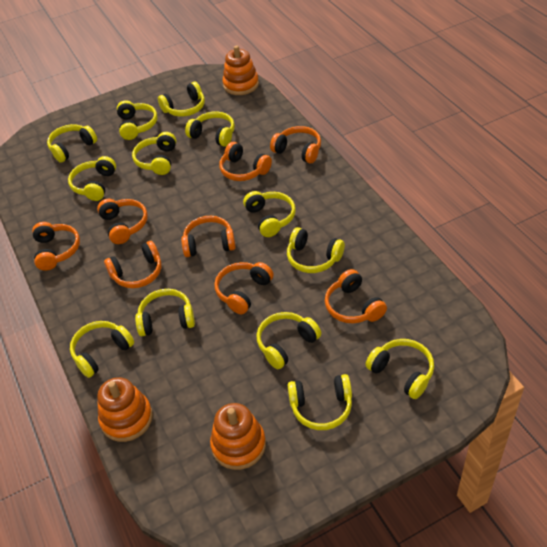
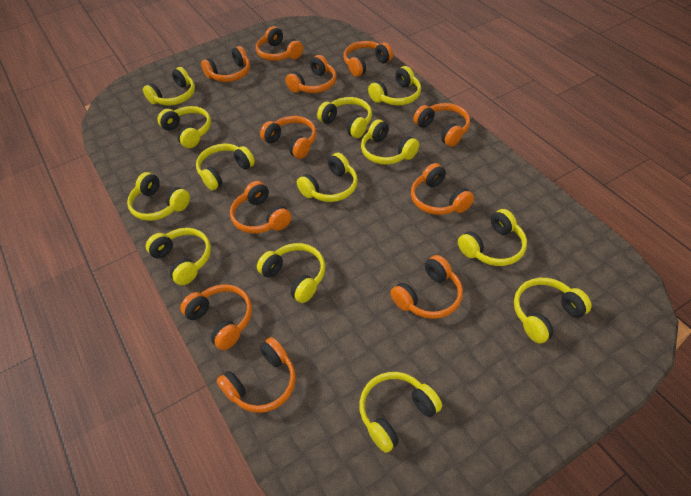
orange headphones: [32,222,80,271] [97,199,148,244] [104,241,161,288] [181,216,236,257] [214,262,274,314] [219,142,272,181] [270,126,321,163] [325,269,387,323] = 8 -> [180,284,252,350] [201,46,250,82] [217,337,296,413] [230,181,292,234] [256,26,303,61] [260,116,316,159] [285,55,337,93] [344,41,393,77] [390,255,463,319] [411,163,474,215] [413,103,470,147] = 11
orange stacking toy: [97,377,153,442] [210,403,266,470] [223,45,259,95] = 3 -> none = 0

